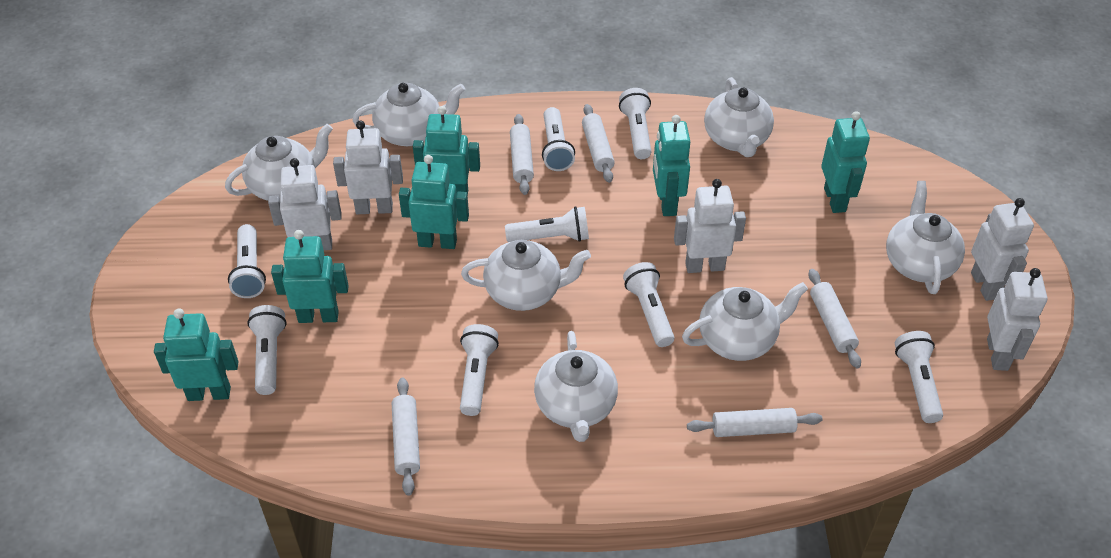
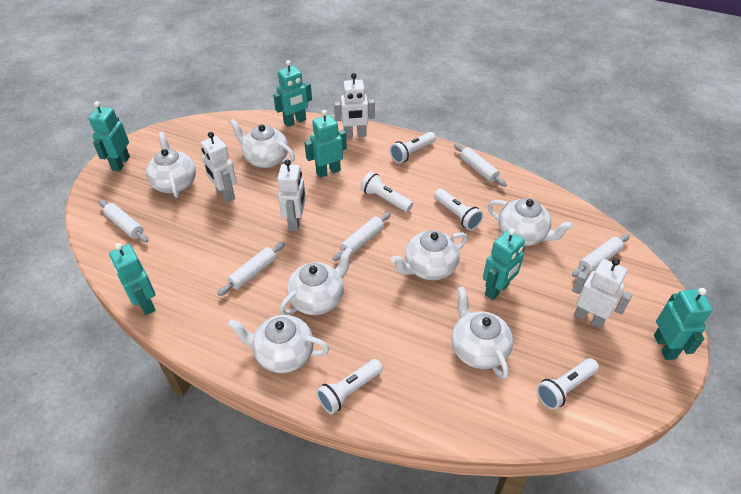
white flashlight: [228,224,266,298] [247,305,287,395] [460,324,499,416] [505,206,589,242] [542,107,575,171] [619,88,651,159] [623,262,674,347] [895,331,943,423] = 8 -> [316,359,383,414] [360,172,413,212] [390,132,436,163] [434,189,483,230] [536,358,599,410] = 5
white robot: [268,158,342,250] [333,121,403,214] [674,179,746,273] [971,198,1034,301] [987,268,1048,371] = 5 -> [201,132,237,202] [277,159,306,231] [334,73,375,138] [572,258,632,328] = 4

